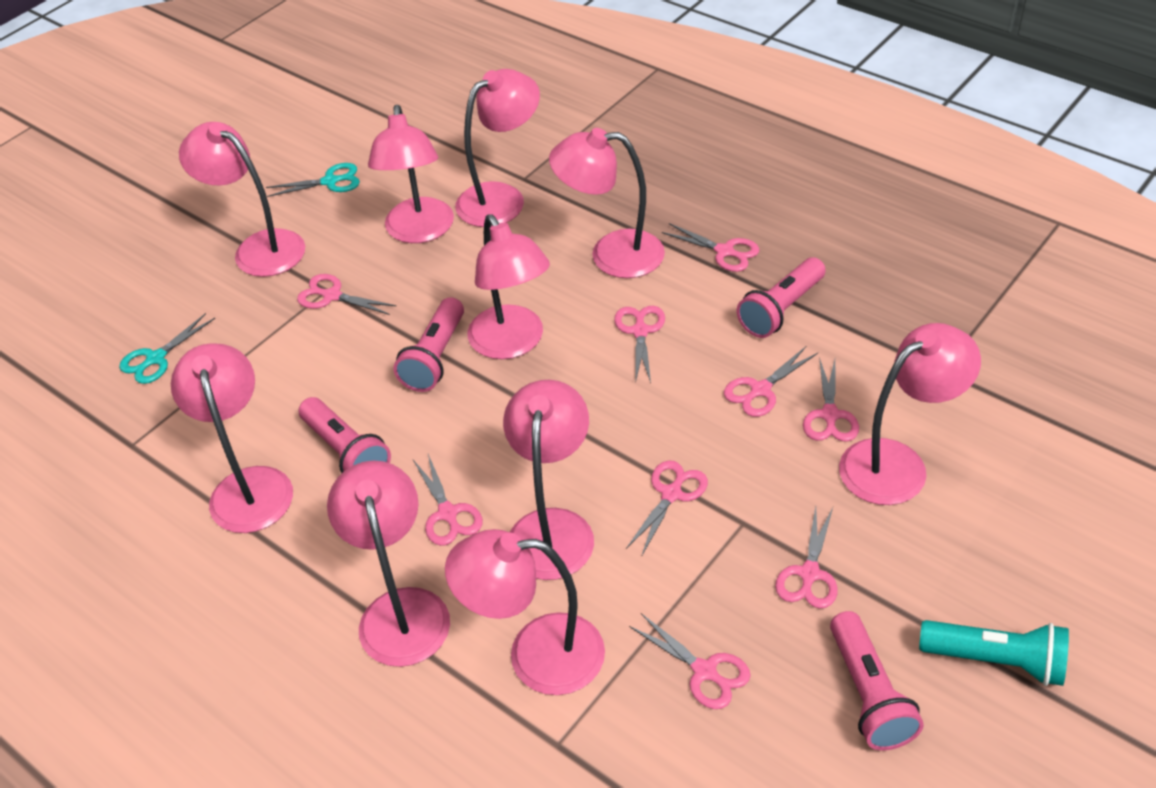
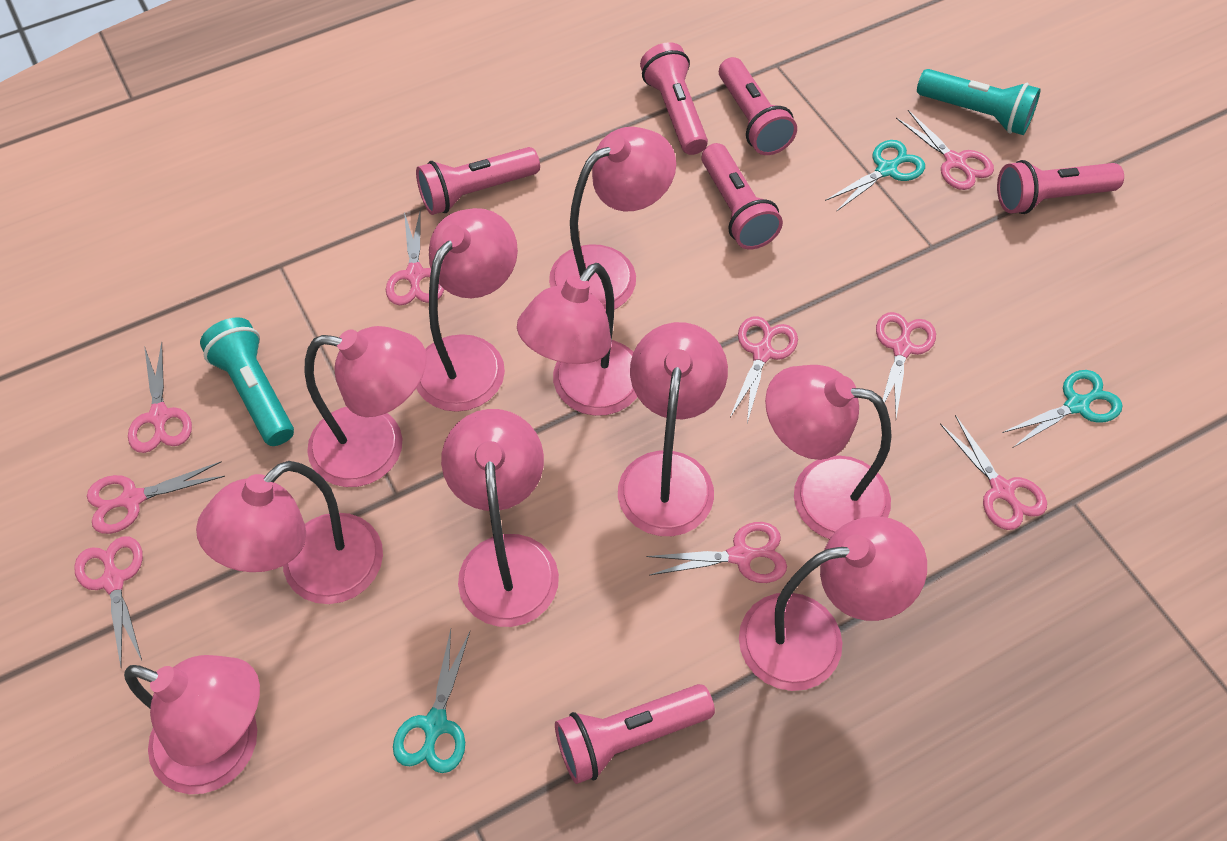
pink flashlight: [299,397,391,473] [394,297,464,392] [737,257,826,338] [830,611,924,751] = 4 -> [416,147,540,215] [555,684,715,784] [640,42,708,155] [701,143,783,249] [719,57,797,155] [997,160,1124,214] = 6
turquoise flashlight: [919,620,1069,686] = 1 -> [200,317,294,446] [917,69,1041,135] = 2
turquoise scissors: [119,313,215,384] [266,163,360,197] = 2 -> [393,629,470,773] [825,140,925,212] [1002,370,1122,447] = 3

